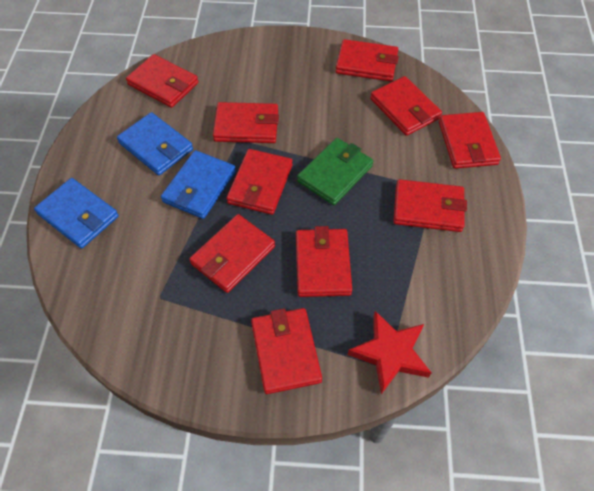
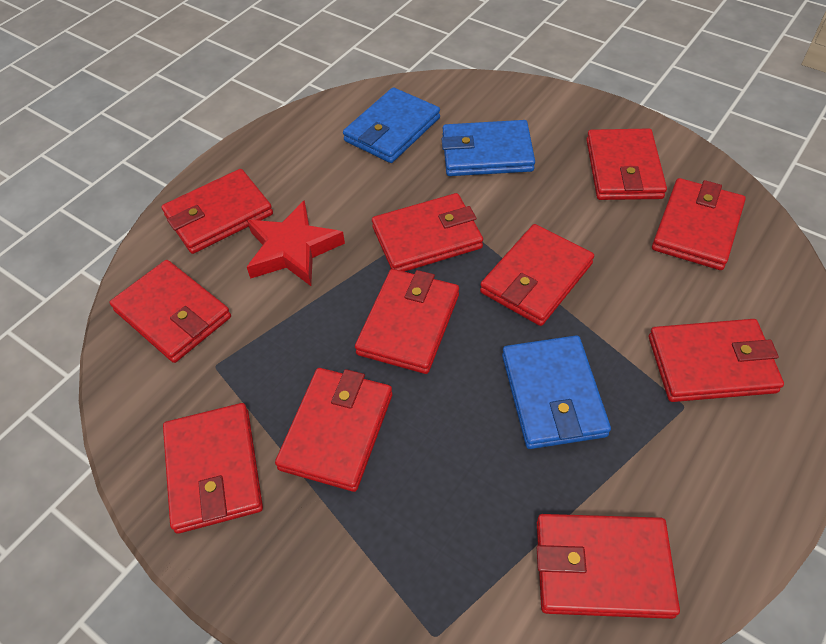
green wallet: [297,138,373,205] = 1 -> none = 0
red wallet: [126,54,199,108] [189,214,275,293] [213,102,279,143] [226,149,292,215] [251,308,322,394] [296,226,352,297] [336,39,399,82] [370,76,442,136] [393,179,467,232] [439,112,501,169] = 10 -> [110,260,231,363] [161,169,273,254] [163,403,263,534] [275,368,393,492] [355,269,459,374] [372,193,483,272] [480,224,594,326] [537,514,680,619] [586,128,667,200] [649,319,784,402] [652,178,746,270] = 11

